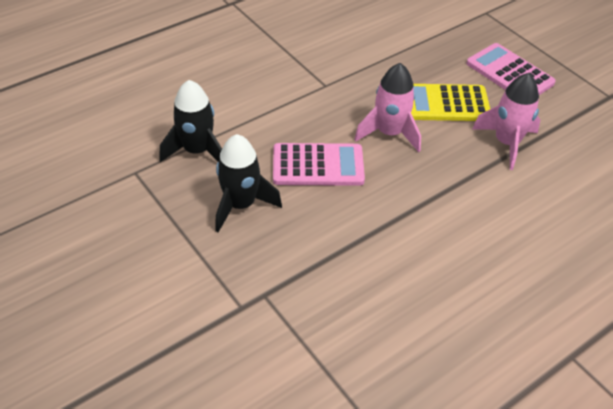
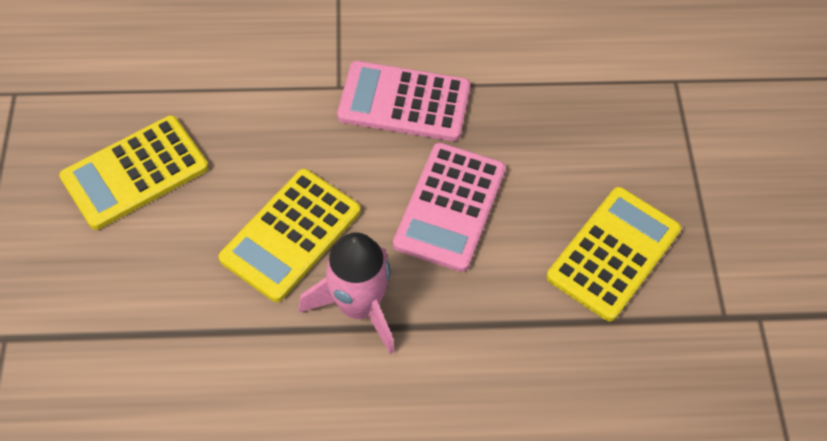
black rocket: [160,80,222,162] [215,134,282,232] = 2 -> none = 0
pink rocket: [354,63,421,152] [472,73,540,170] = 2 -> [299,232,394,354] = 1
yellow calculator: [411,84,490,121] = 1 -> [59,115,208,230] [218,169,361,302] [546,187,681,321] = 3

